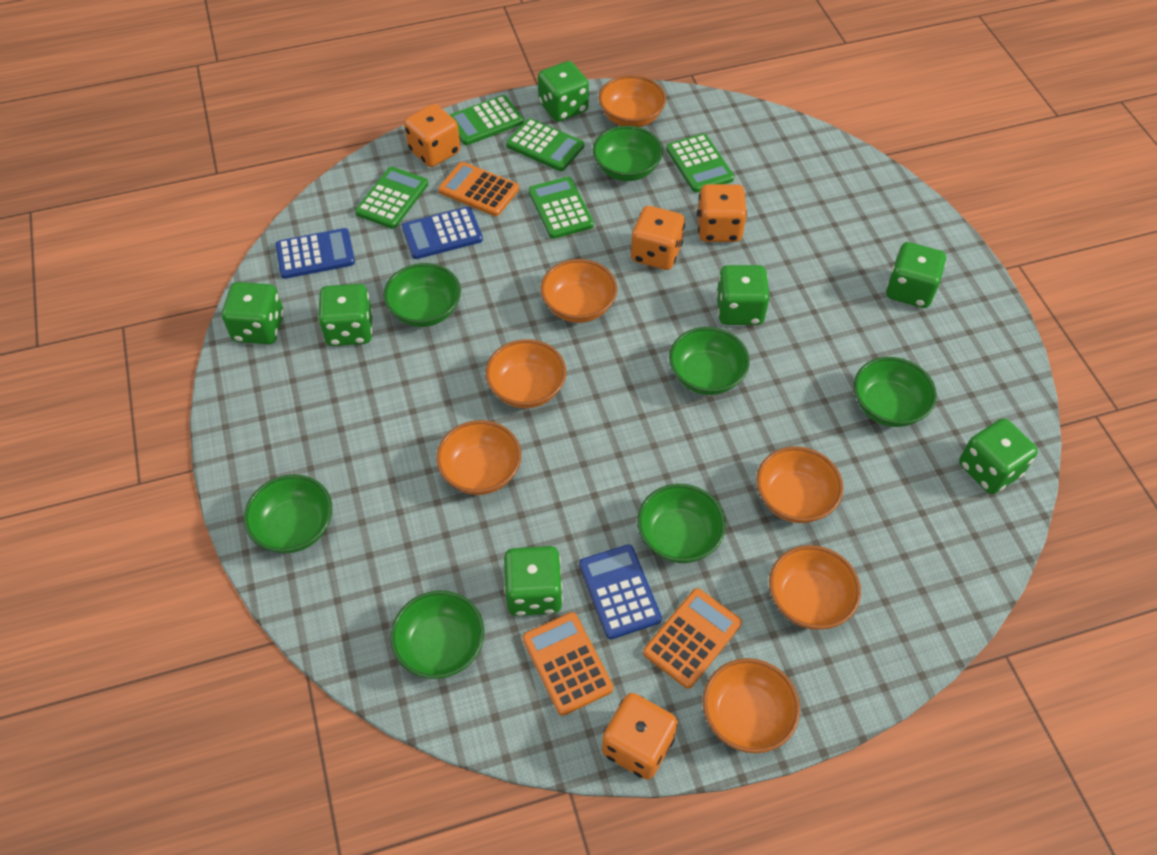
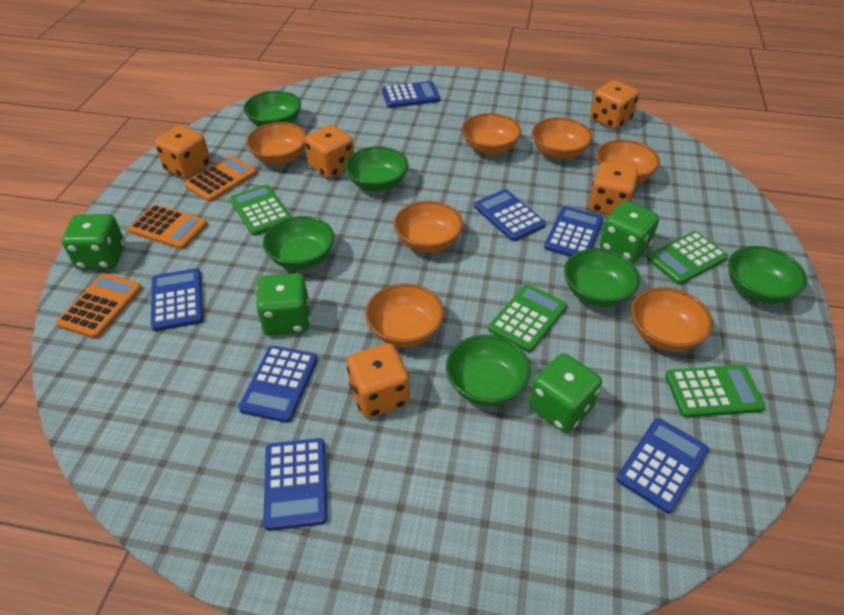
blue calculator: [276,228,355,279] [402,207,483,259] [579,544,662,639] = 3 -> [151,268,203,331] [239,346,318,423] [263,438,328,531] [382,81,440,108] [474,189,546,241] [544,206,604,257] [616,418,709,514] = 7
green bowl: [244,474,332,553] [383,263,461,327] [390,591,485,679] [593,126,663,181] [637,484,726,563] [669,327,750,395] [854,357,937,427] = 7 -> [244,90,301,127] [263,216,334,270] [345,146,408,191] [446,335,531,406] [564,248,640,307] [728,246,807,304] = 6
green calculator: [355,167,428,229] [450,95,524,145] [506,118,584,171] [528,177,594,239] [666,133,734,193] = 5 -> [230,184,291,236] [488,284,567,352] [647,231,728,284] [665,365,765,418] = 4
green dice: [222,282,284,344] [318,284,373,346] [504,546,563,616] [538,61,589,122] [716,265,770,325] [886,242,946,308] [959,418,1038,494] = 7 -> [62,214,125,270] [256,273,310,336] [529,353,602,433] [600,201,659,263] = 4
orange dice: [404,104,460,167] [602,693,678,780] [631,206,685,270] [697,184,747,242] = 4 -> [155,125,211,179] [305,125,354,179] [347,343,410,418] [589,162,639,215] [590,80,639,129] = 5

